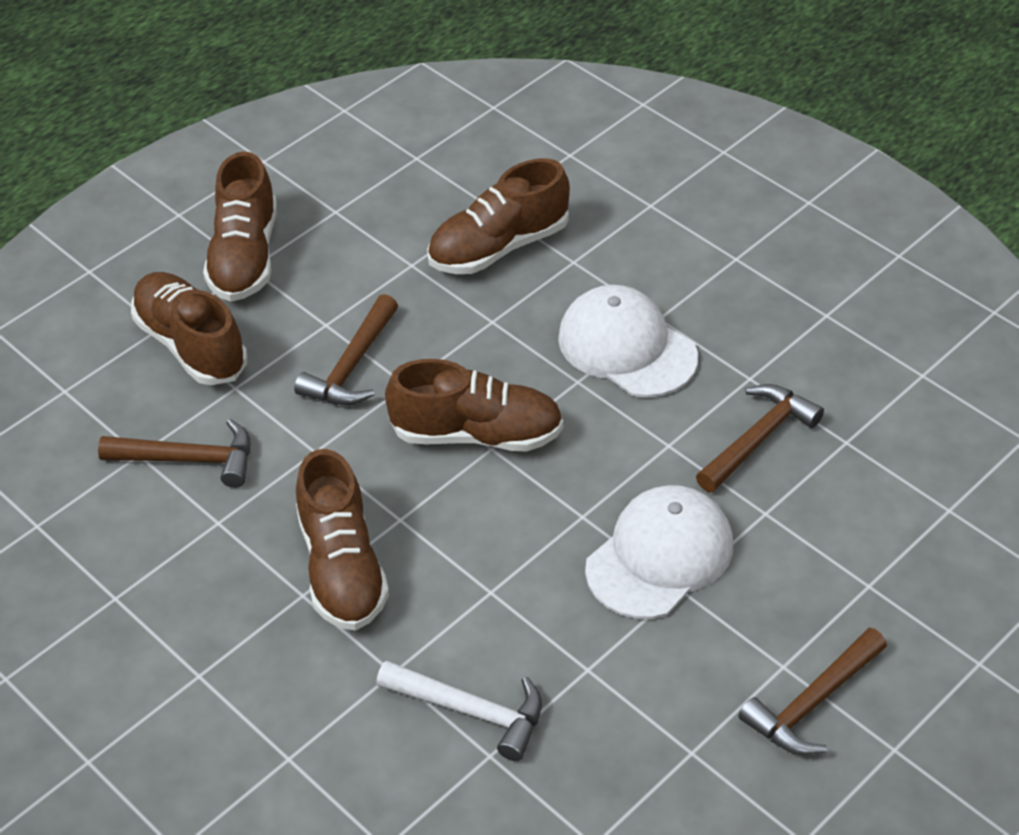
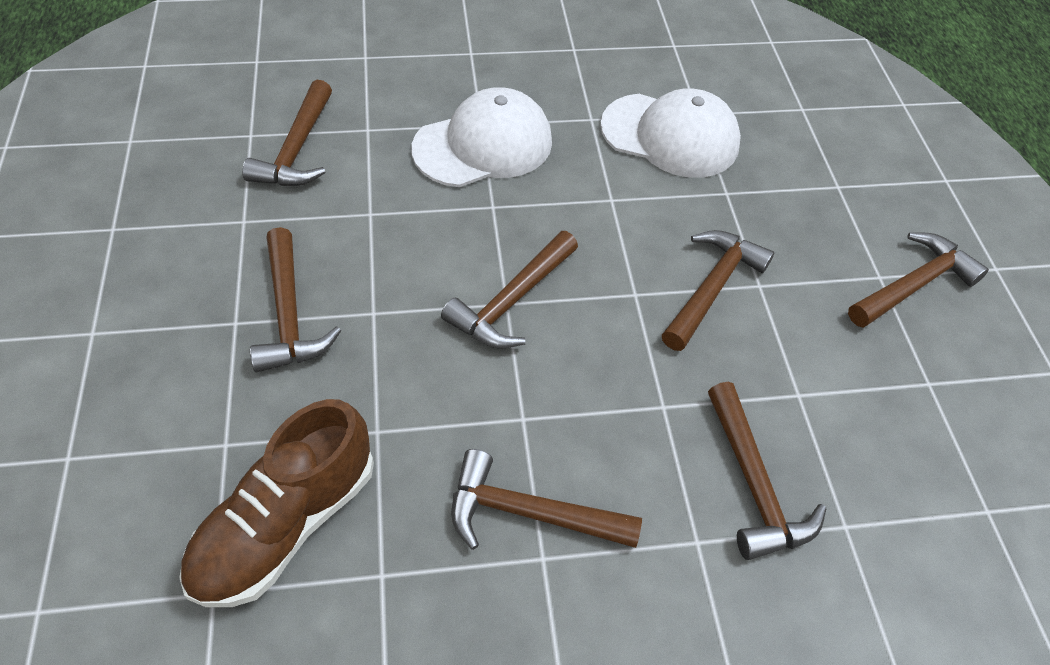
brown hammer: [98,419,250,488] [294,294,398,405] [696,384,824,493] [738,628,887,755] = 4 -> [242,80,332,186] [250,227,341,372] [441,231,578,349] [451,449,642,550] [662,230,774,351] [708,382,826,560] [848,232,989,328] = 7
brown shoe: [131,272,248,385] [203,151,277,302] [296,449,389,631] [385,359,563,452] [427,158,570,274] = 5 -> [179,399,374,607] = 1
white hammer: [376,660,542,761] = 1 -> none = 0

